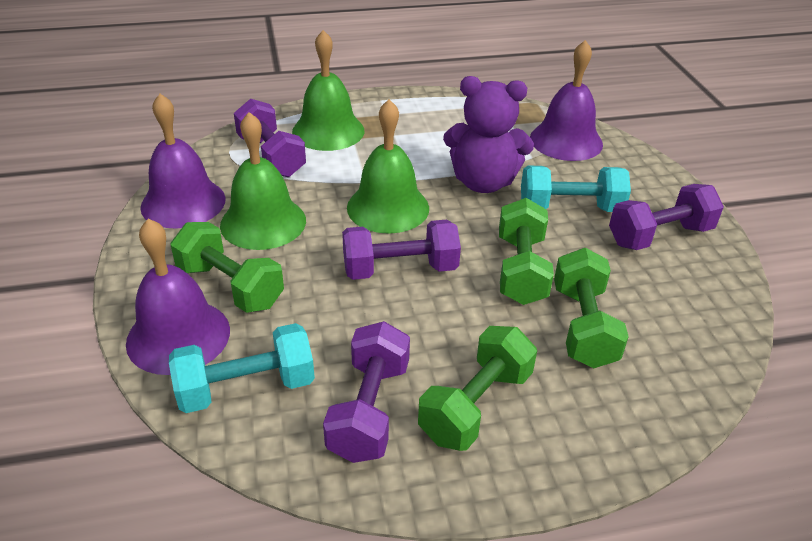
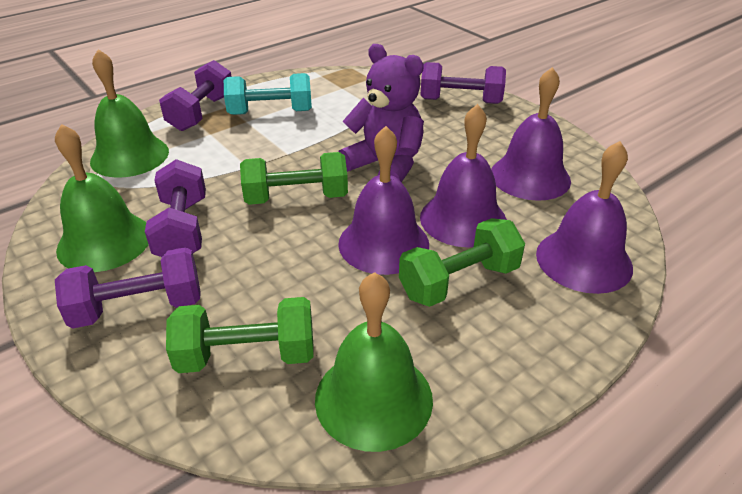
green dumbbell: [171,222,284,313] [418,326,537,451] [499,198,554,305] [554,248,629,368] = 4 -> [166,297,314,373] [240,152,348,205] [399,218,525,307] = 3
purple bell: [126,218,230,375] [140,94,225,229] [530,40,603,161] = 3 -> [338,126,429,275] [420,104,507,247] [491,67,571,201] [536,141,633,294] = 4
turquoise dumbbell: [169,323,315,413] [521,166,631,212] = 2 -> [224,73,312,115] = 1

